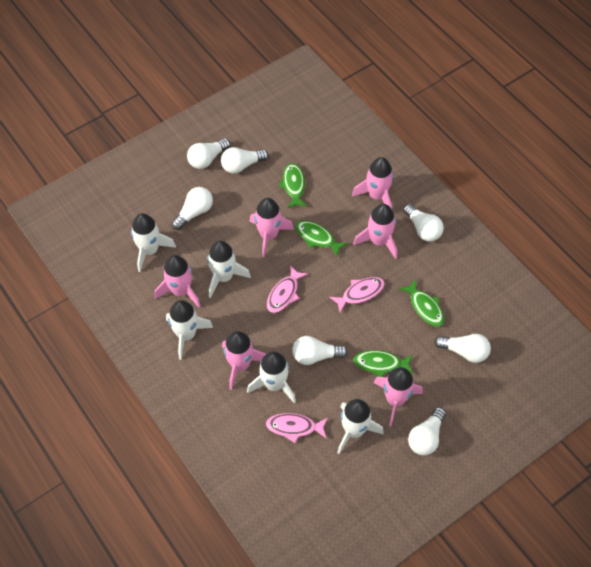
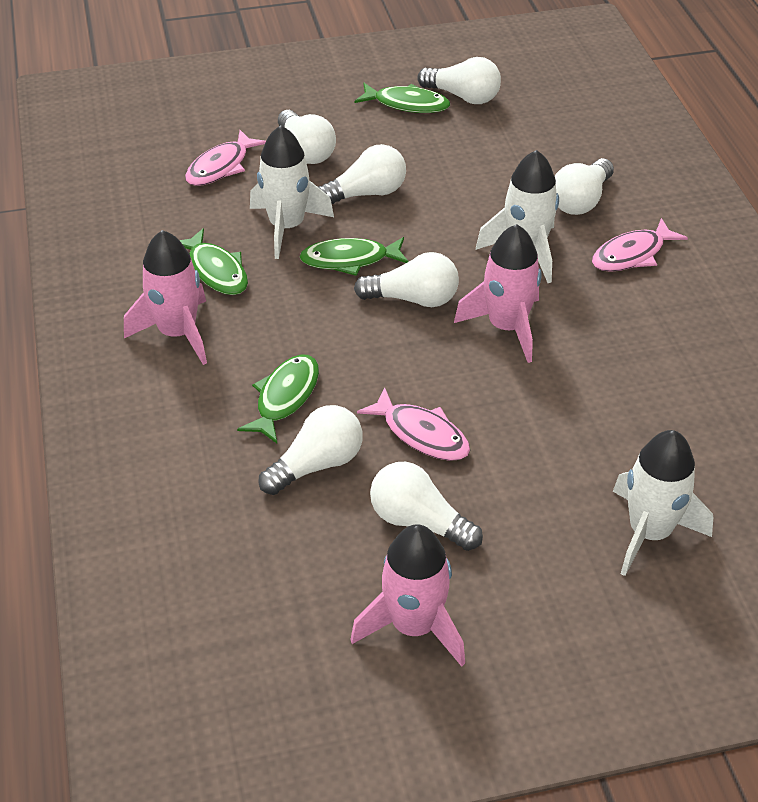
pink rocket: [155,255,201,308] [222,331,266,390] [249,198,294,257] [352,157,394,209] [353,204,397,259] [374,367,423,426] = 6 -> [124,230,207,365] [351,524,465,667] [454,224,541,363] = 3
white rocket: [131,213,176,272] [166,300,213,360] [207,241,251,298] [247,351,296,404] [337,399,383,454] = 5 -> [250,125,334,259] [476,150,559,283] [613,430,713,576] = 3

